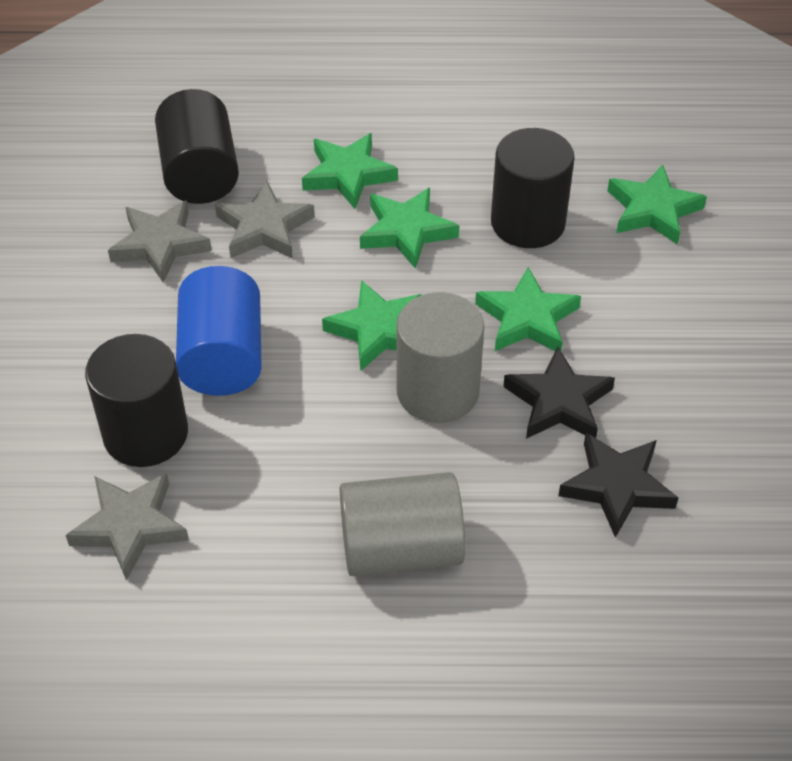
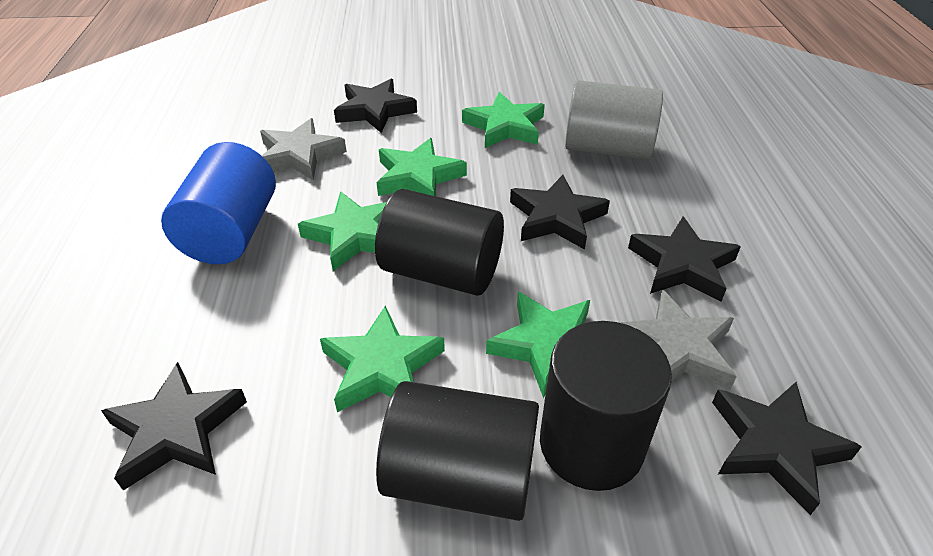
black star: [503,347,615,439] [558,433,678,538] = 2 -> [101,362,247,491] [334,79,417,133] [510,175,610,250] [628,217,741,302] [712,382,862,515] = 5
grey cylinder: [340,472,465,576] [396,292,484,423] = 2 -> [565,80,663,160] = 1
grey star: [66,473,189,581] [108,200,212,283] [215,181,315,259] = 3 -> [260,118,347,181] [621,290,737,390] = 2

